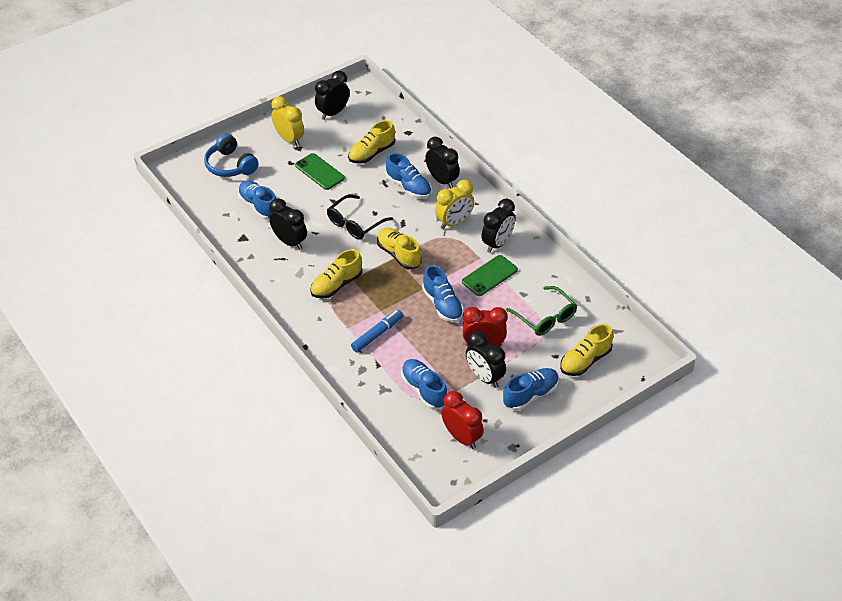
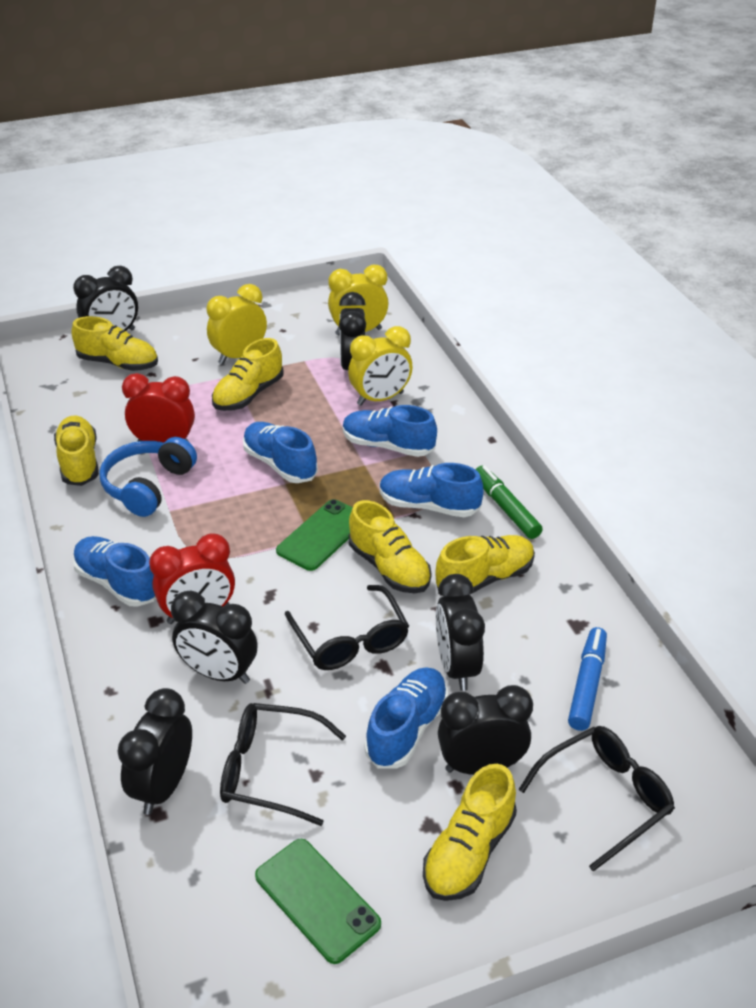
black clock: [269,198,307,250] [315,71,350,120] [425,137,460,189] [466,331,506,388] [481,199,515,253] = 5 -> [73,266,138,331] [118,688,192,815] [171,591,258,684] [339,292,366,370] [436,574,485,691] [438,685,533,775] = 6
black glasses: [327,194,393,240] = 1 -> [220,703,346,826] [285,585,409,670] [519,726,675,872] = 3
green glasses: [506,286,577,336] = 1 -> none = 0
green marker: none = 0 -> [475,466,543,539] = 1
yellow clock: [271,96,304,147] [435,180,474,229] = 2 -> [207,284,267,364] [328,265,389,335] [348,326,413,406] = 3
yellow shoe: [310,249,363,299] [348,120,395,164] [377,228,422,269] [560,324,613,376] = 4 -> [54,416,99,486] [71,316,158,371] [212,338,284,411] [349,500,431,593] [423,764,517,901] [435,535,535,595] = 6

